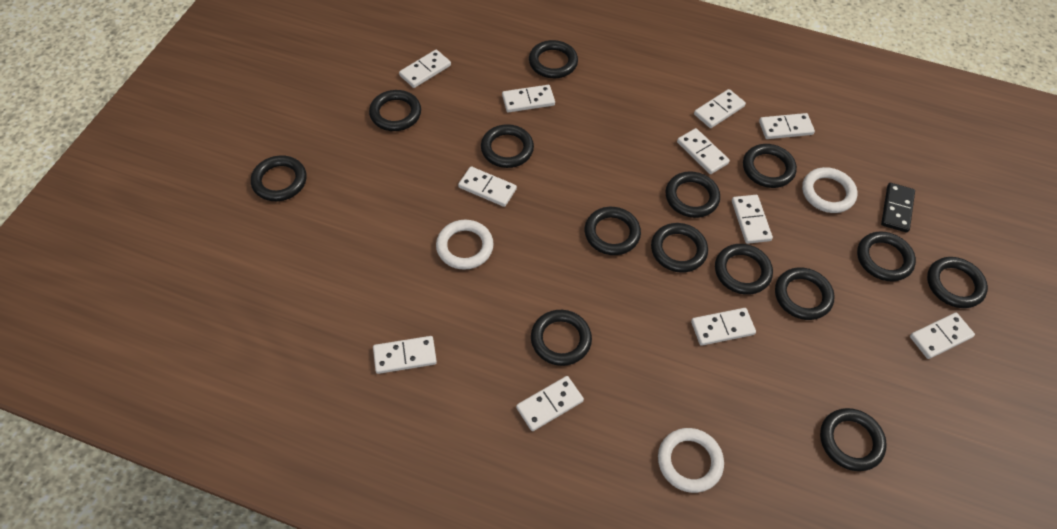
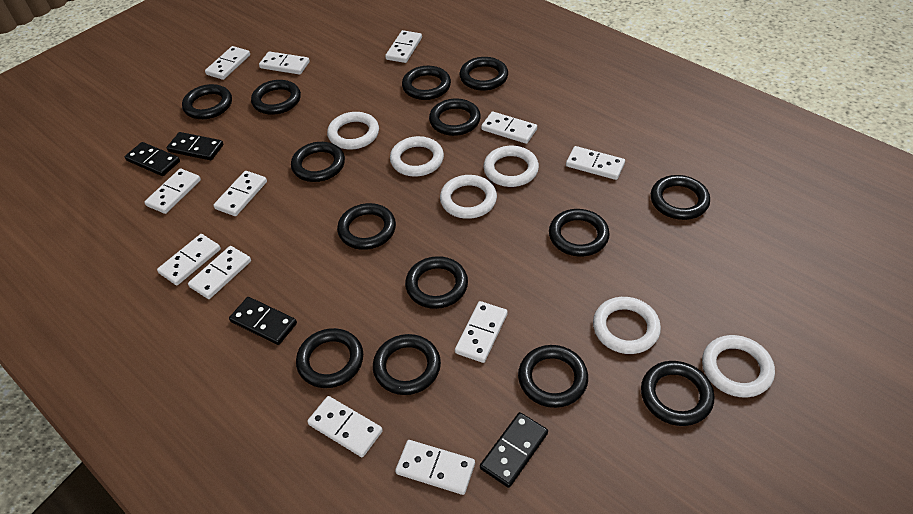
black domino: [881,183,915,233] = 1 -> [125,142,180,176] [167,132,224,160] [229,297,297,345] [480,412,548,488] = 4
white domino: [373,336,437,374] [399,50,451,88] [458,166,517,207] [502,85,555,112] [516,376,584,431] [677,128,730,174] [691,308,756,346] [694,89,746,128] [732,195,773,244] [759,113,815,139] [910,313,975,359] = 11 -> [145,169,201,214] [157,234,221,285] [188,246,251,299] [205,46,250,80] [213,171,267,216] [259,51,310,75] [307,396,383,457] [385,30,422,63] [395,440,475,495] [455,301,508,363] [481,111,537,144] [566,146,625,180] = 12
white ring: [436,220,494,270] [658,428,724,493] [802,167,857,213] = 3 -> [327,112,379,149] [390,136,444,177] [440,175,497,219] [484,146,539,187] [593,297,661,354] [702,335,775,397] = 6

